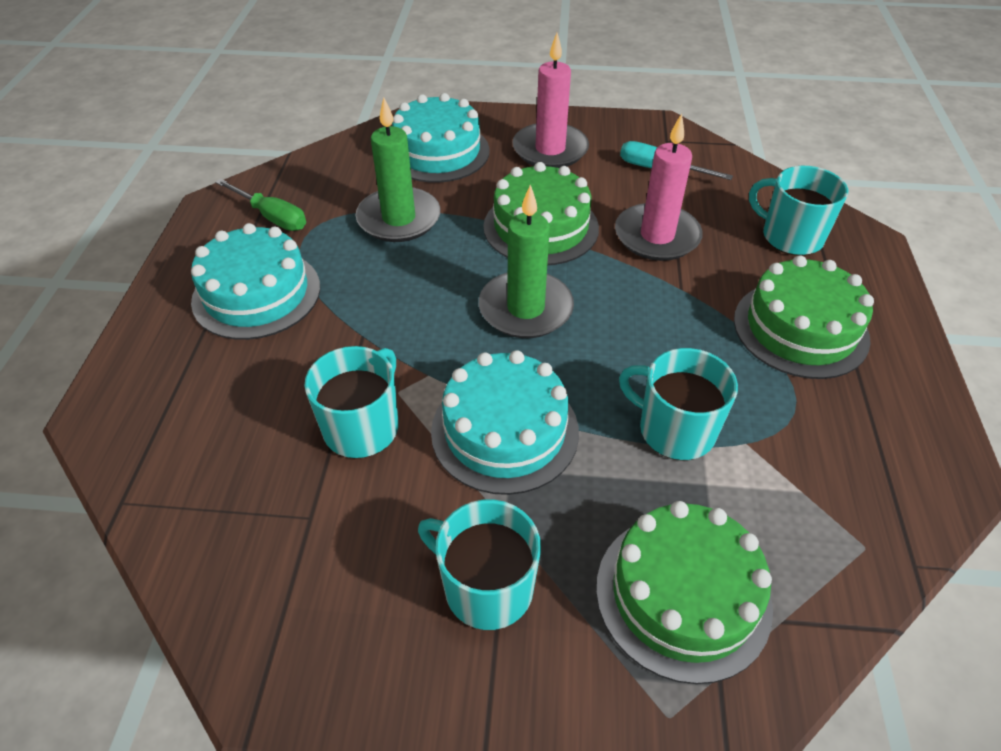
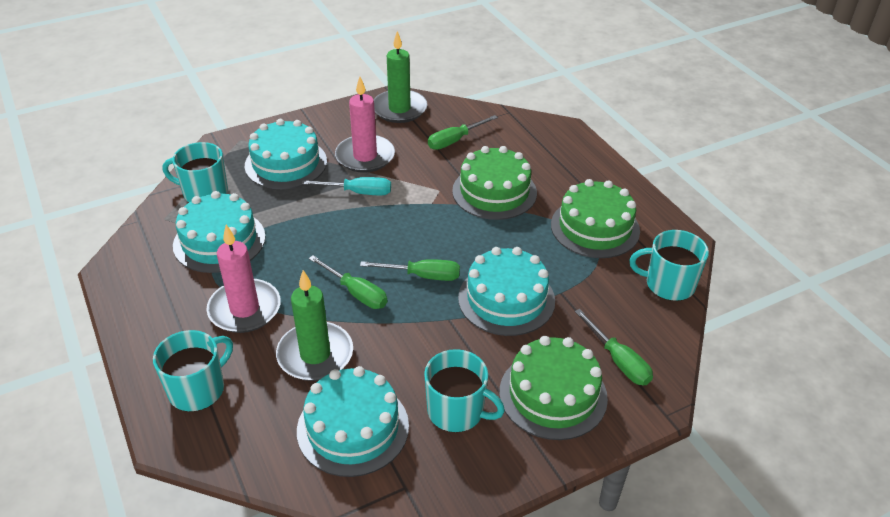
green screwdriver: [215,179,306,231] = 1 -> [309,255,387,309] [360,259,460,281] [428,115,498,150] [575,309,653,385] = 4
turquoise cake: [191,223,320,340] [392,93,489,183] [431,350,579,495] = 3 -> [173,191,266,273] [245,119,327,189] [297,366,409,477] [458,247,555,336] = 4

